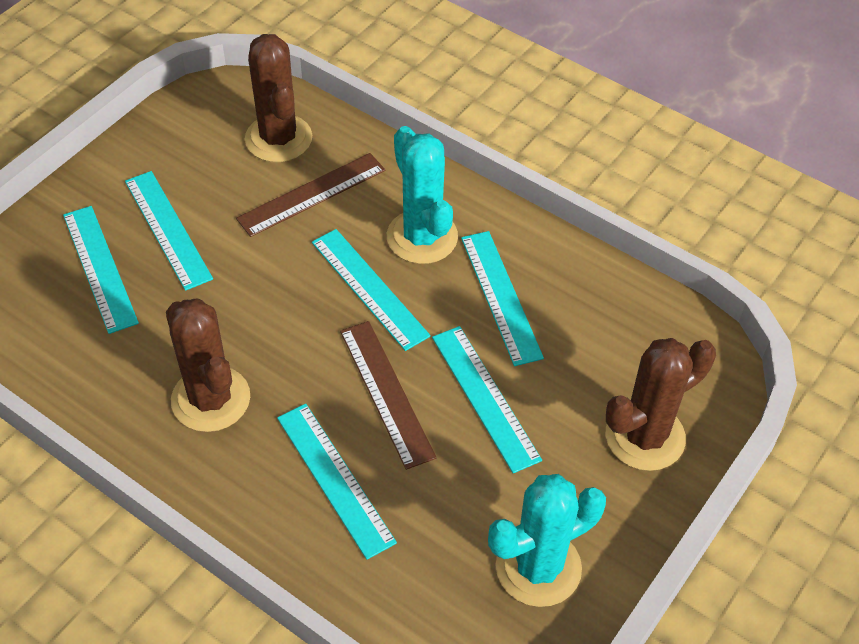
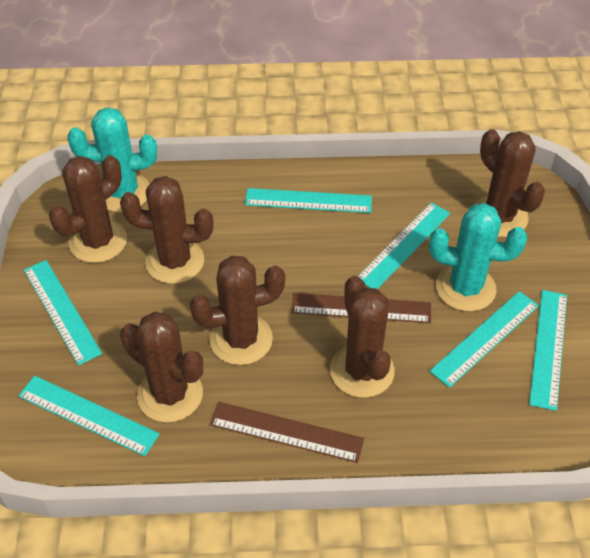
brown cactus: [166,298,250,432] [245,34,312,162] [606,338,716,471] = 3 -> [49,155,127,263] [120,176,213,284] [120,312,203,422] [190,256,285,365] [330,276,395,398] [474,129,545,237] = 6

